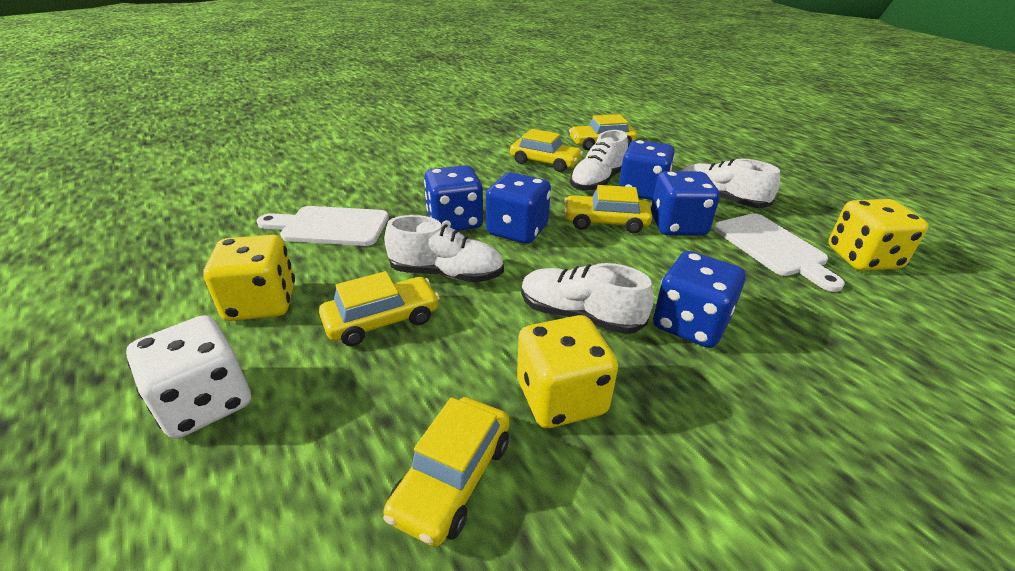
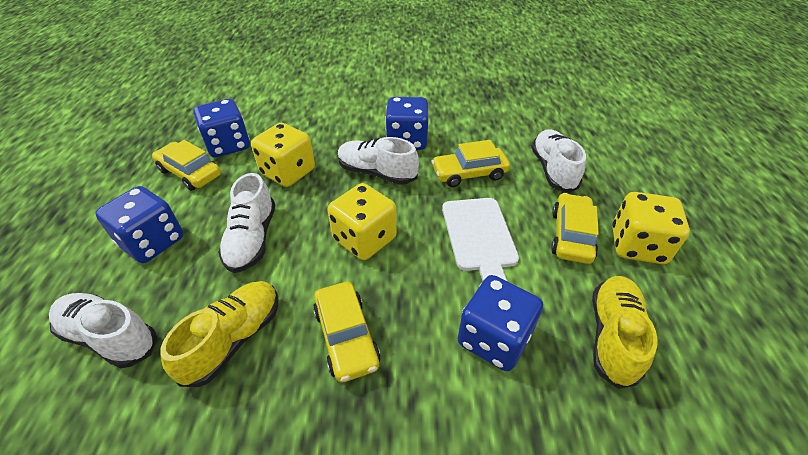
blue dice: [424,165,483,231] [486,172,551,244] [619,140,675,200] [651,171,720,236] [653,251,746,348] = 5 -> [95,186,184,263] [193,99,250,157] [385,97,428,150] [457,275,543,372] = 4
white cutting board: [257,206,389,246] [714,213,845,292] = 2 -> [442,198,519,281] = 1
white dice: [126,315,251,439] = 1 -> none = 0
yellow car: [319,271,440,346] [383,397,510,547] [510,129,583,172] [564,185,652,233] [569,114,637,150] = 5 -> [152,140,221,191] [313,282,381,383] [432,140,510,187] [551,193,599,264] = 4
yellow shoe: none = 0 -> [160,281,278,387] [592,276,658,389] = 2

